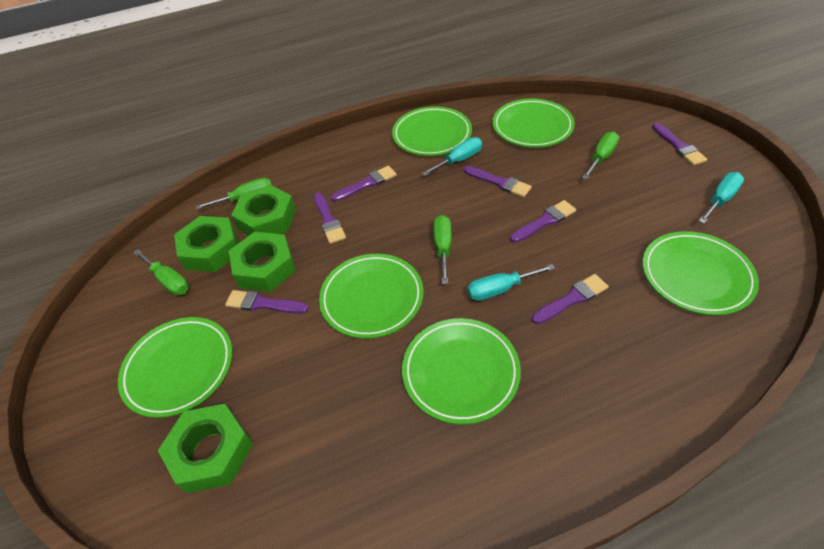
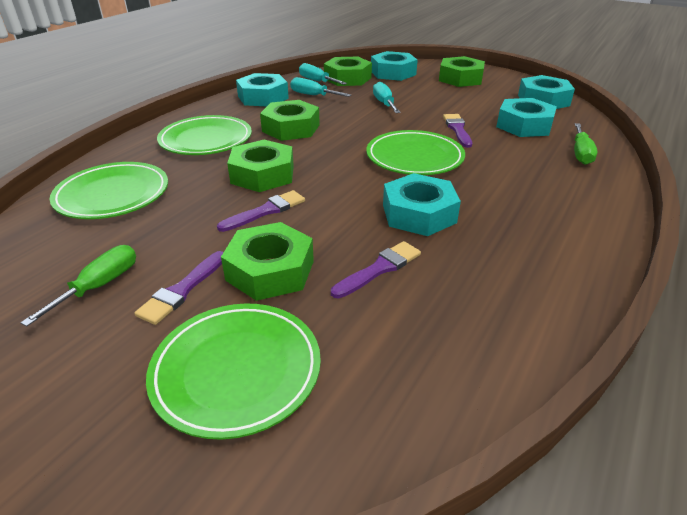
green nut: [158,404,253,493] [174,216,238,272] [228,232,296,292] [231,185,296,236] = 4 -> [221,222,314,301] [227,140,294,192] [260,100,320,141] [324,57,372,86] [439,56,485,87] = 5
green plate: [118,317,232,418] [319,254,423,339] [392,106,472,156] [402,318,521,424] [493,99,575,148] [642,231,759,315] = 6 -> [50,162,168,219] [146,303,321,440] [157,115,252,155] [366,130,465,175] = 4
green screwdriver: [133,249,189,295] [196,178,271,210] [433,215,452,284] [582,132,619,180] = 4 -> [20,245,136,327] [574,123,598,165] = 2
purple brush: [225,290,309,314] [314,193,346,244] [331,166,397,202] [464,166,532,198] [510,200,576,243] [532,274,609,324] [652,123,707,166] = 7 -> [134,251,224,325] [217,190,305,232] [331,241,421,298] [443,114,472,148] = 4
turquoise nut: none = 0 -> [236,73,289,106] [371,51,418,81] [383,173,461,236] [496,98,557,137] [518,75,575,109] = 5

